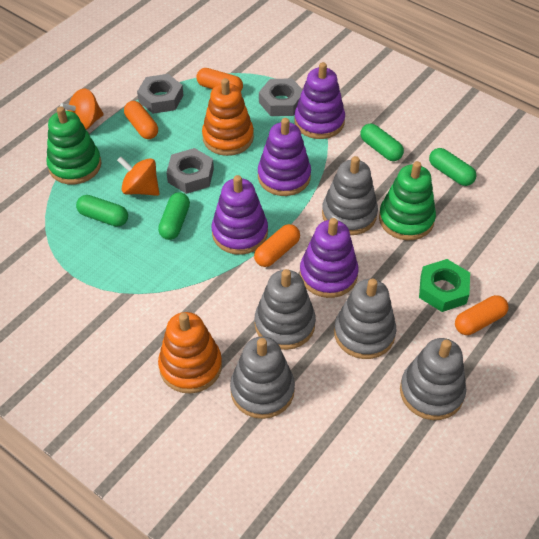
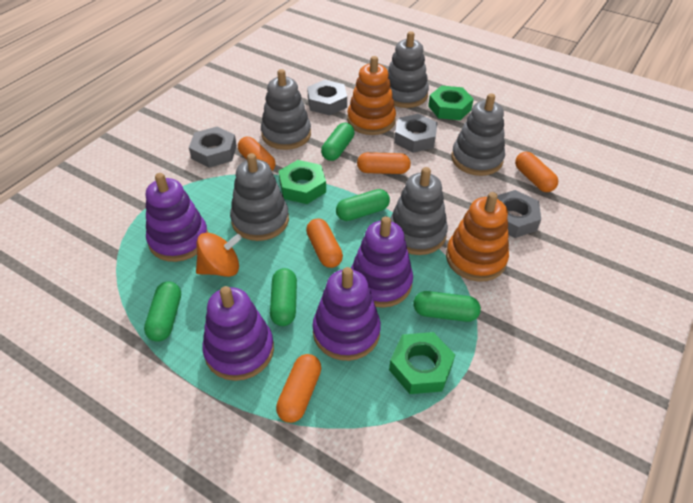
green capsule: [76,195,128,227] [158,192,190,240] [361,123,404,161] [429,148,476,186] = 4 -> [144,281,181,342] [270,268,297,326] [321,123,355,161] [336,189,390,221] [413,291,481,322] = 5
green nut: [419,259,470,312] = 1 -> [278,160,326,204] [389,332,455,394] [428,85,474,120] = 3
green stacking toy: [46,106,102,185] [379,161,436,240] = 2 -> none = 0
grey nut: [137,74,184,114] [166,148,214,194] [259,79,303,116] = 3 -> [189,127,237,168] [307,80,347,115] [394,114,437,153] [497,190,541,238] = 4
orange capsule: [124,101,158,139] [197,68,243,91] [254,224,300,267] [455,295,509,335] = 4 -> [238,137,276,171] [276,354,321,423] [306,218,343,268] [357,152,411,174] [515,152,558,192] = 5
orange spinning top: [60,88,104,130] [117,157,160,196] = 2 -> [196,233,242,277] = 1

